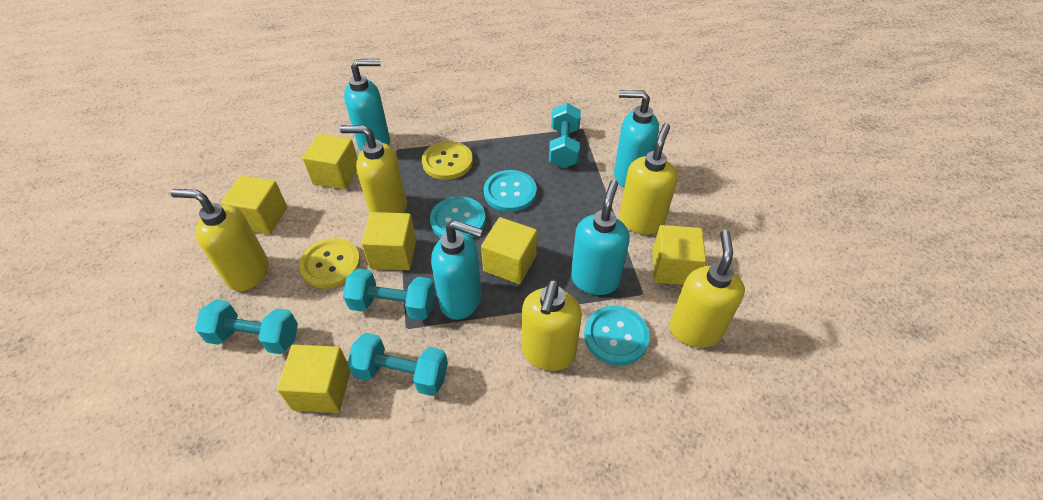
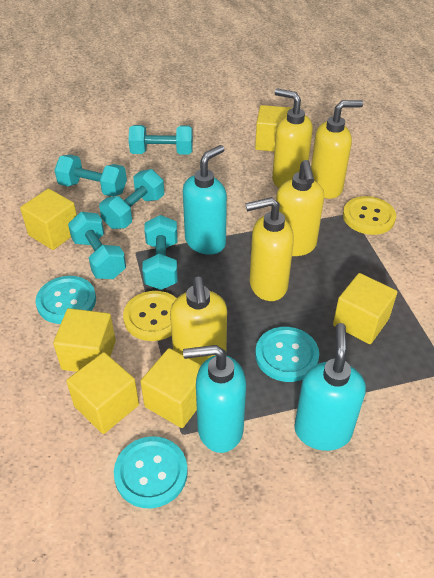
turquoise dumbbell: [195,299,298,354] [343,269,435,320] [347,333,448,396] [549,103,581,168] = 4 -> [54,154,127,197] [68,212,126,279] [99,169,164,229] [129,125,193,155] [142,215,178,290] = 5
turquoise soap dispenser: [344,59,390,151] [431,220,483,320] [571,180,630,295] [614,90,659,188] = 4 -> [183,145,227,255] [183,345,246,453] [294,323,366,451] = 3

